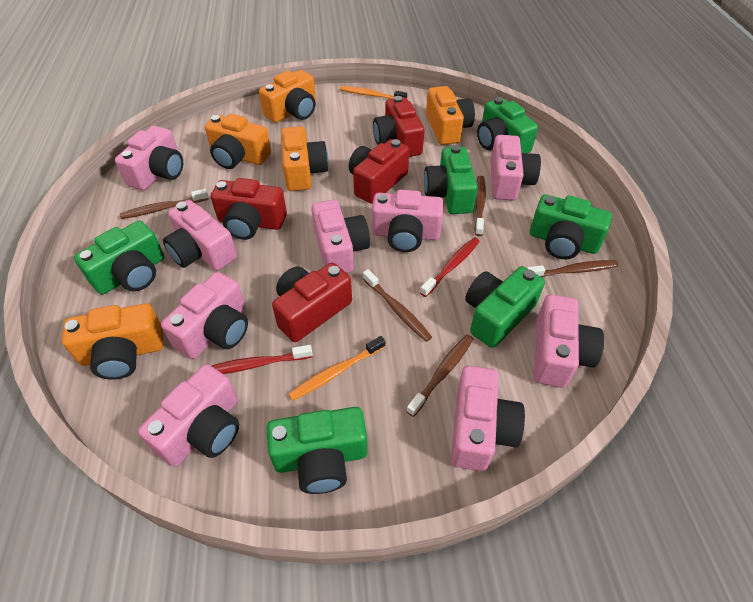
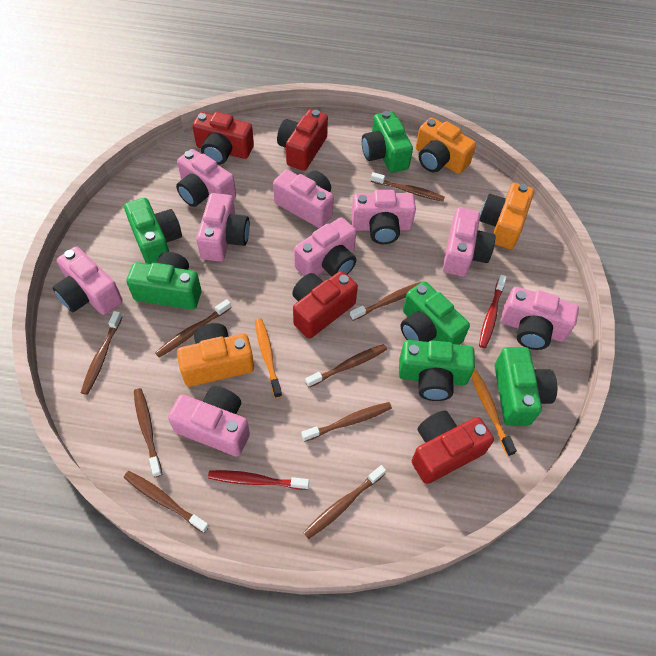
brown toothbrush: [120,189,209,219] [363,269,432,342] [406,335,473,417] [475,176,486,236] [527,260,618,277] = 5 -> [81,311,122,395] [124,471,209,533] [134,388,162,477] [155,299,231,358] [301,402,392,442] [303,465,386,539] [305,344,387,388] [350,282,421,321] [371,172,445,202] = 9
orange camera: [62,303,163,380] [205,114,271,169] [259,70,316,123] [281,126,329,191] [426,86,475,145] = 5 -> [177,323,254,387] [416,118,476,174] [480,183,534,249] = 3

